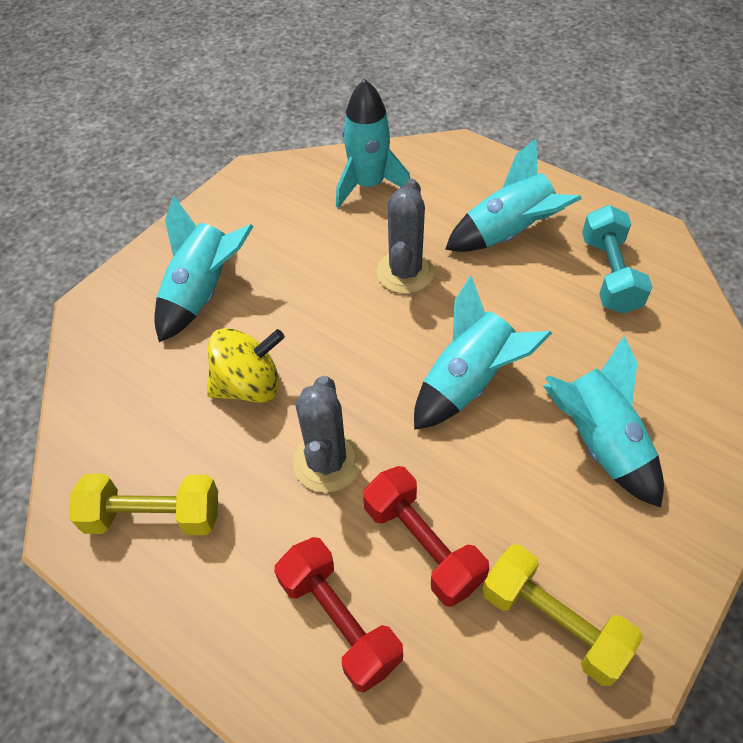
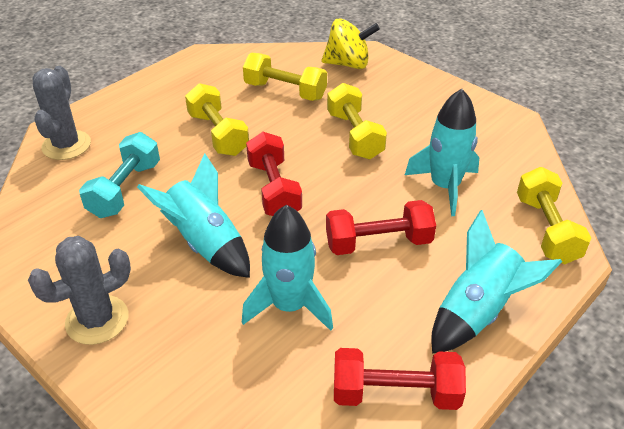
red dumbbell: [274,537,403,693] [363,466,489,607] = 2 -> [246,132,302,216] [326,200,436,255] [334,348,466,410] = 3
turquoise rocket: [154,196,254,342] [336,79,410,208] [414,276,552,430] [445,138,582,252] [543,336,664,508] = 5 -> [137,153,250,278] [242,205,333,331] [405,89,479,216] [431,210,562,354] = 4
yellow dumbbell: [69,474,218,535] [482,544,643,686] = 2 -> [185,83,249,156] [243,53,327,101] [327,83,387,159] [517,167,591,264] = 4

